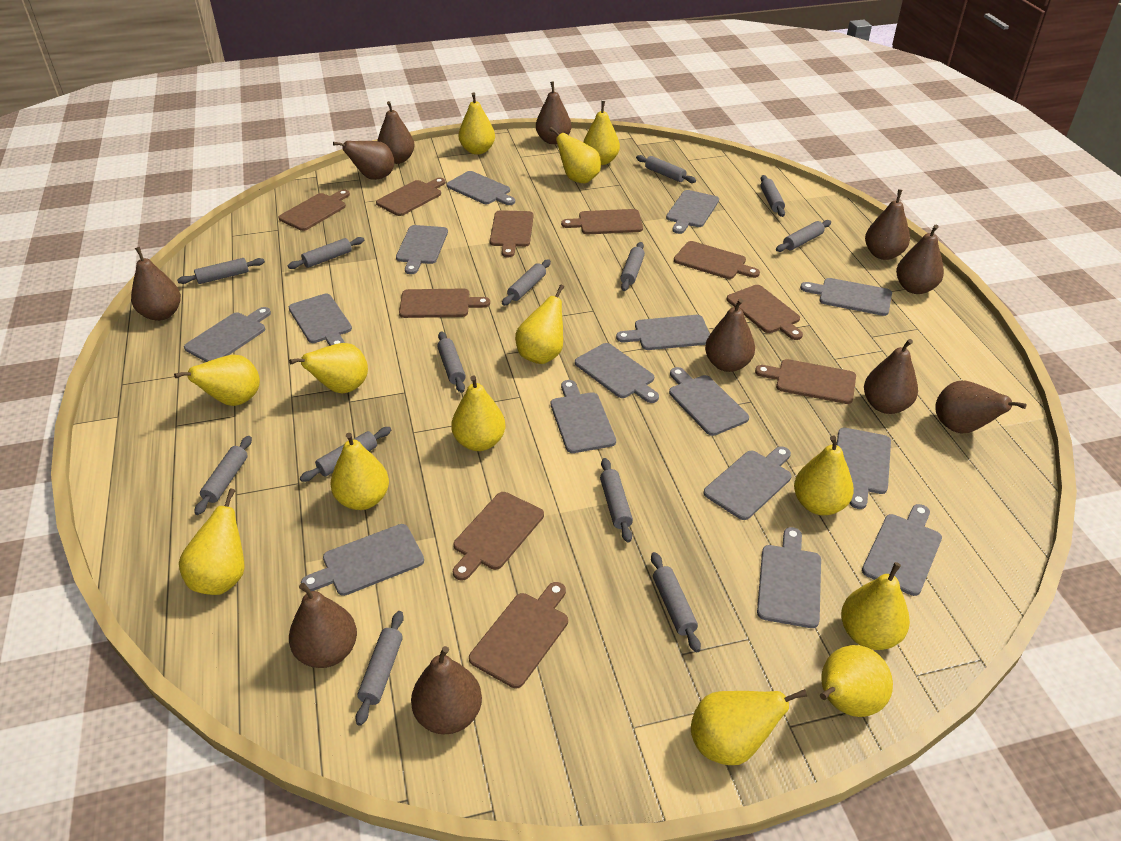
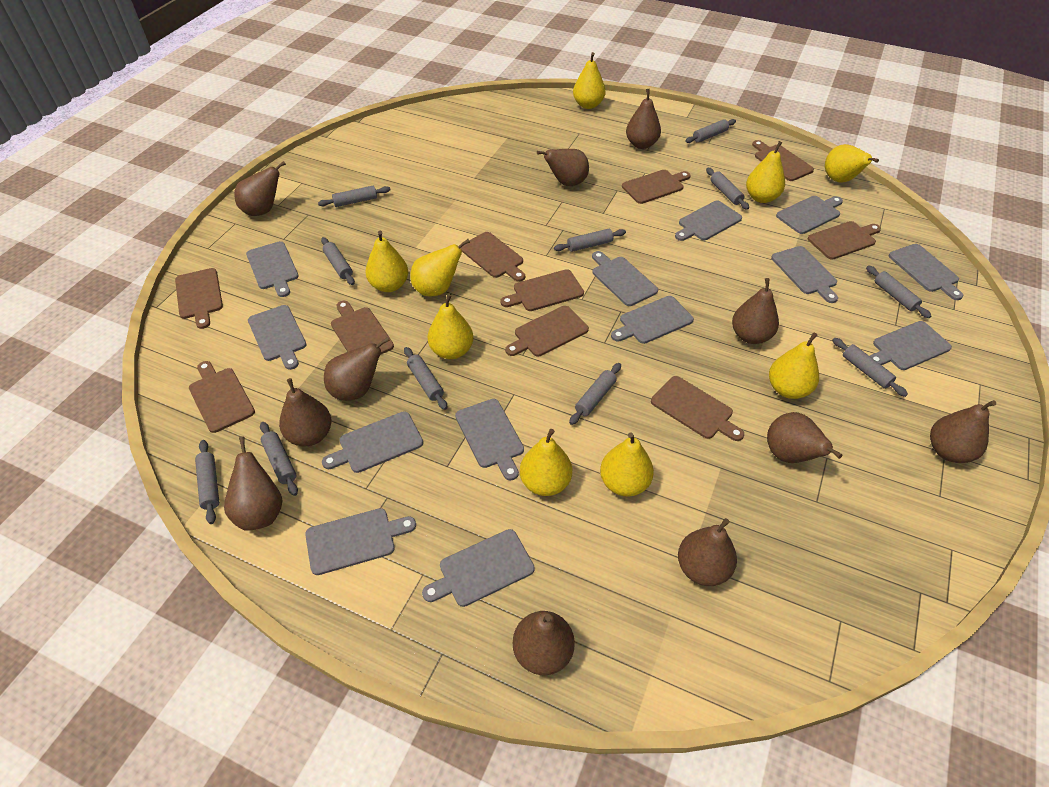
grey cutting board: [184,307,271,362] [289,294,352,346] [301,524,424,596] [396,225,448,274] [446,171,515,205] [551,380,616,453] [575,343,659,403] [616,315,710,350] [666,190,719,234] [669,367,749,436] [704,446,792,520] [757,527,821,628] [800,278,892,316] [837,428,891,509] [862,504,942,596] = 15 -> [246,241,299,297] [248,305,307,370] [305,508,416,575] [322,411,423,473] [422,529,535,607] [455,399,524,481] [592,251,658,306] [611,296,694,344] [675,200,742,241] [771,246,838,303] [776,196,843,234] [870,321,952,370] [888,244,963,300] = 13
grey rolling pin: [177,258,265,284] [194,436,252,515] [288,237,364,269] [300,427,391,482] [355,611,404,726] [437,331,466,393] [502,259,551,306] [600,458,633,543] [620,242,645,291] [636,155,696,183] [651,552,701,652] [760,175,785,217] [776,220,831,252] = 13 -> [195,440,219,524] [260,422,298,496] [318,186,390,207] [321,237,355,285] [404,347,447,410] [554,229,626,252] [569,363,621,425] [685,119,736,143] [706,168,749,210] [832,338,908,397] [866,266,931,318] = 11
yellow pear: [174,355,260,406] [179,488,245,595] [289,343,368,394] [330,433,389,510] [451,375,505,451] [459,92,495,155] [515,285,564,364] [549,127,601,183] [583,101,620,165] [691,689,807,765] [794,436,854,515] [820,645,893,717] [841,562,910,650] = 13 -> [365,231,408,292] [410,239,470,297] [427,294,473,359] [520,429,572,496] [573,52,606,109] [600,433,654,496] [746,141,785,203] [769,333,819,399] [825,144,879,183] = 9

